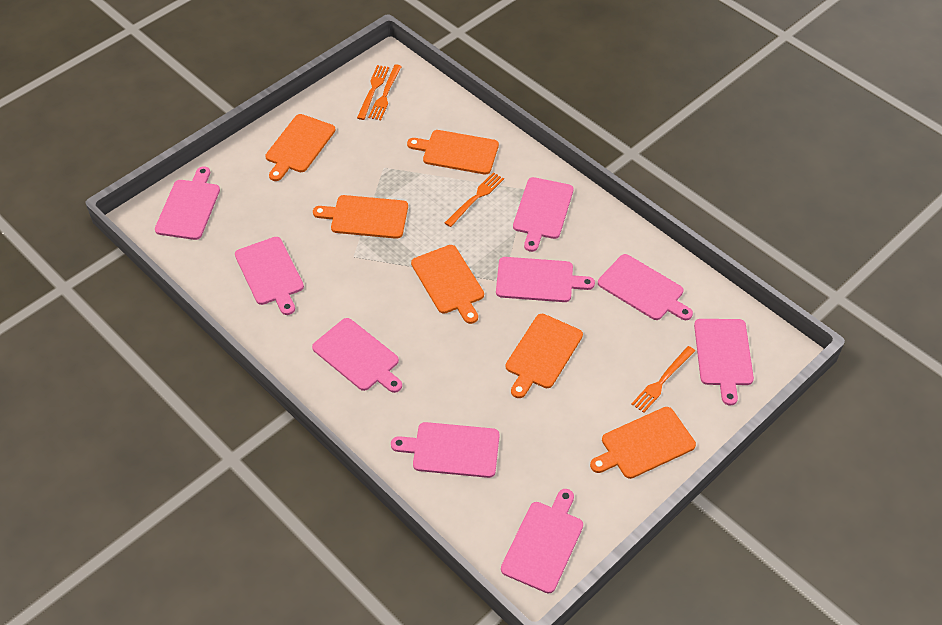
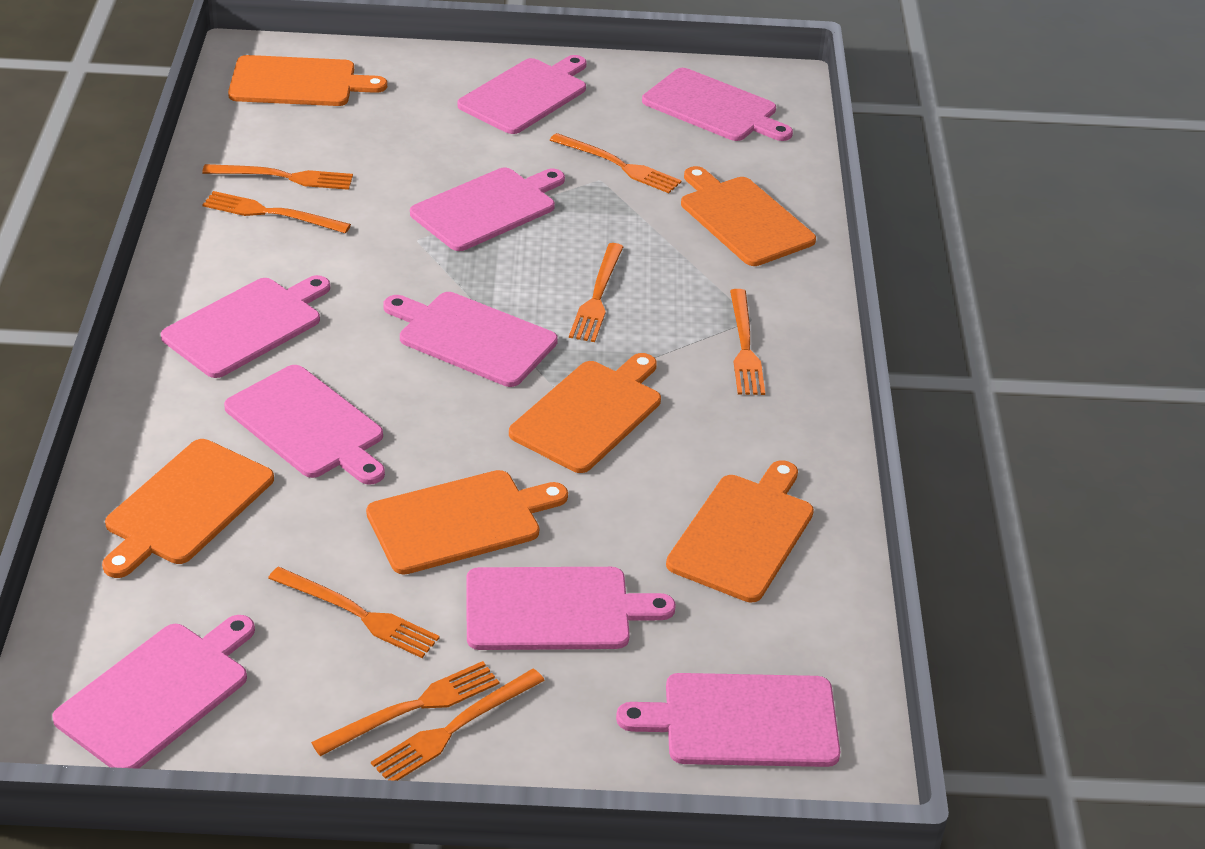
orange fork: [357,65,389,120] [368,64,402,120] [445,172,504,227] [631,346,695,413] = 4 -> [202,164,353,190] [202,191,351,234] [268,567,440,658] [311,661,499,756] [371,669,545,781] [550,133,682,193] [569,243,623,342] [730,289,765,395] = 8

